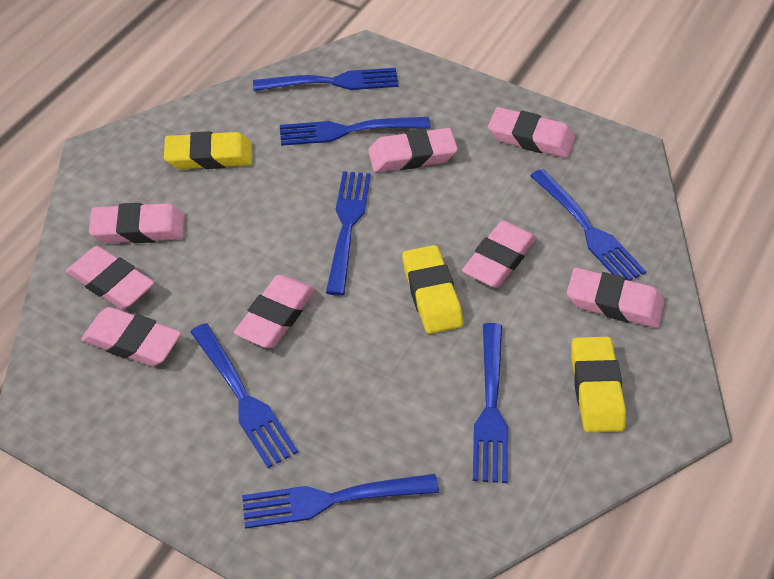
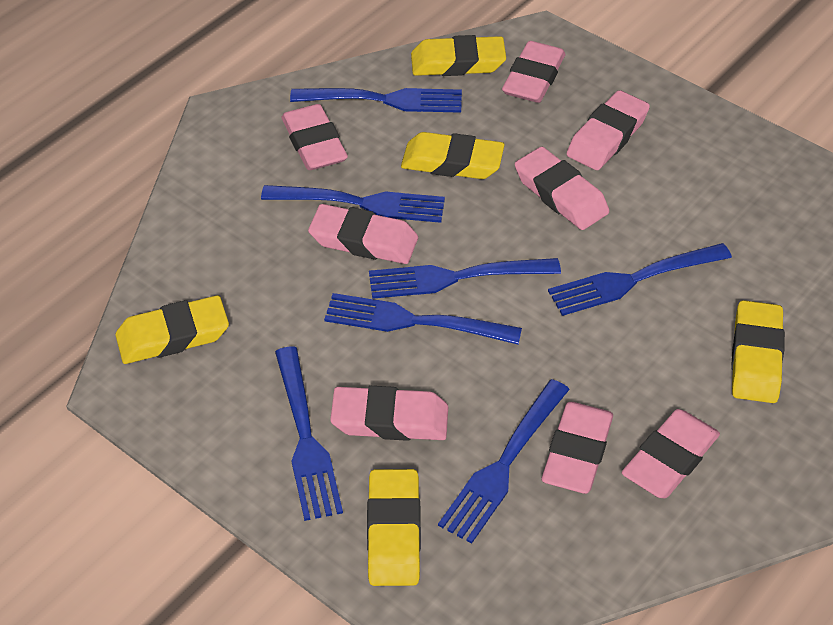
yellow eraser: [164,131,252,169] [402,245,463,334] [571,337,626,433] = 3 -> [115,295,229,364] [367,469,421,586] [401,132,504,179] [411,35,506,76] [731,300,785,403] = 5

